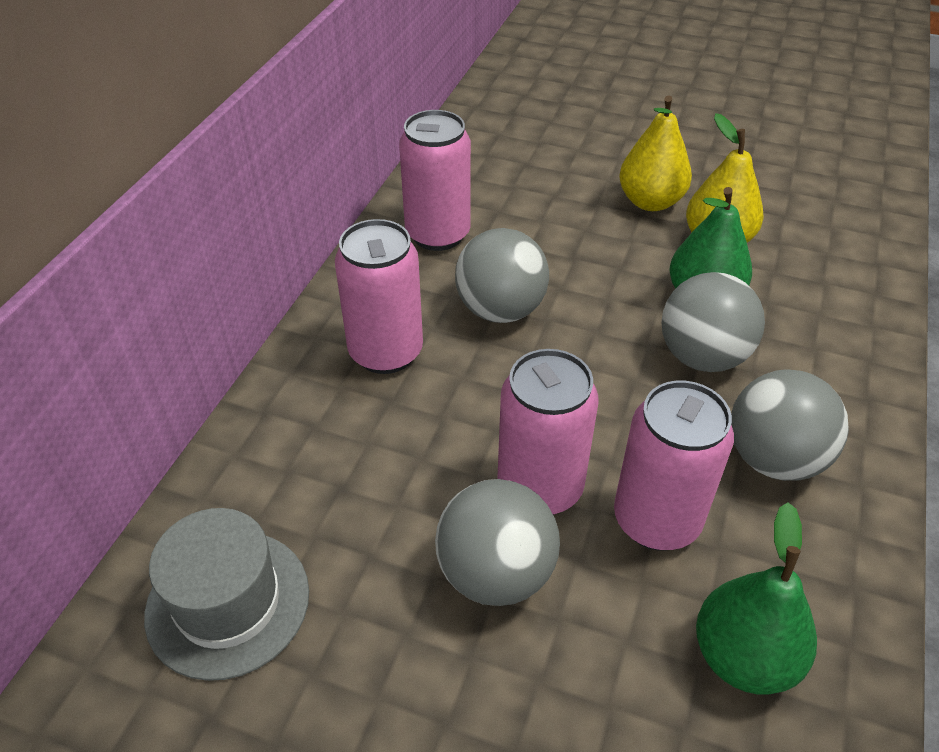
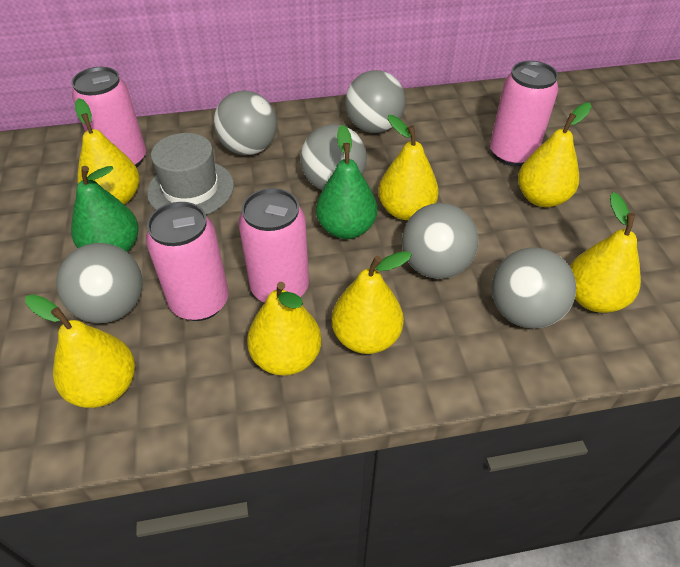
grey ball: [435,479,560,606] [455,228,549,323] [662,272,765,372] [731,369,849,481] = 4 -> [56,243,143,323] [214,91,277,155] [300,124,367,190] [345,70,406,133] [402,203,479,279] [491,248,576,328] = 6
yellow pear: [619,96,692,211] [686,113,764,243] = 2 -> [25,294,135,408] [75,98,140,204] [247,282,322,376] [332,251,412,354] [378,115,439,220] [518,103,592,207] [570,192,641,313] = 7

